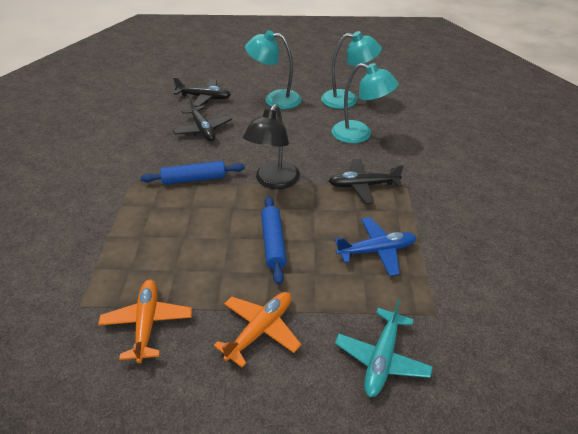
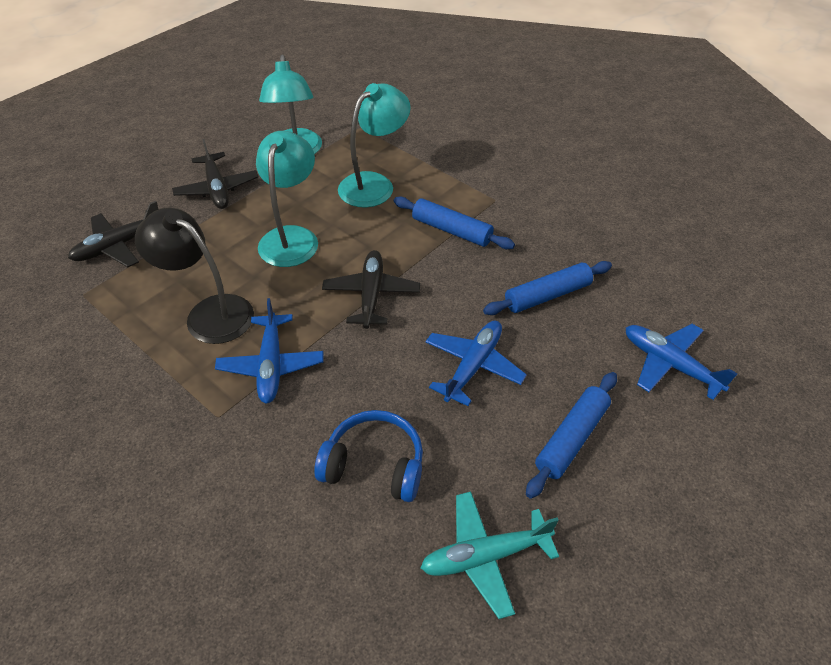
blue headphones: none = 0 -> [314,410,423,502] = 1
blue plane: [335,217,417,276] = 1 -> [215,298,323,404] [425,321,527,406] [626,324,737,400] = 3
blue rolling pin: [140,161,245,185] [261,196,287,285] = 2 -> [394,196,515,249] [483,261,612,315] [526,372,617,499] = 3
orange plane: [98,280,192,363] [214,292,301,367] = 2 -> none = 0

